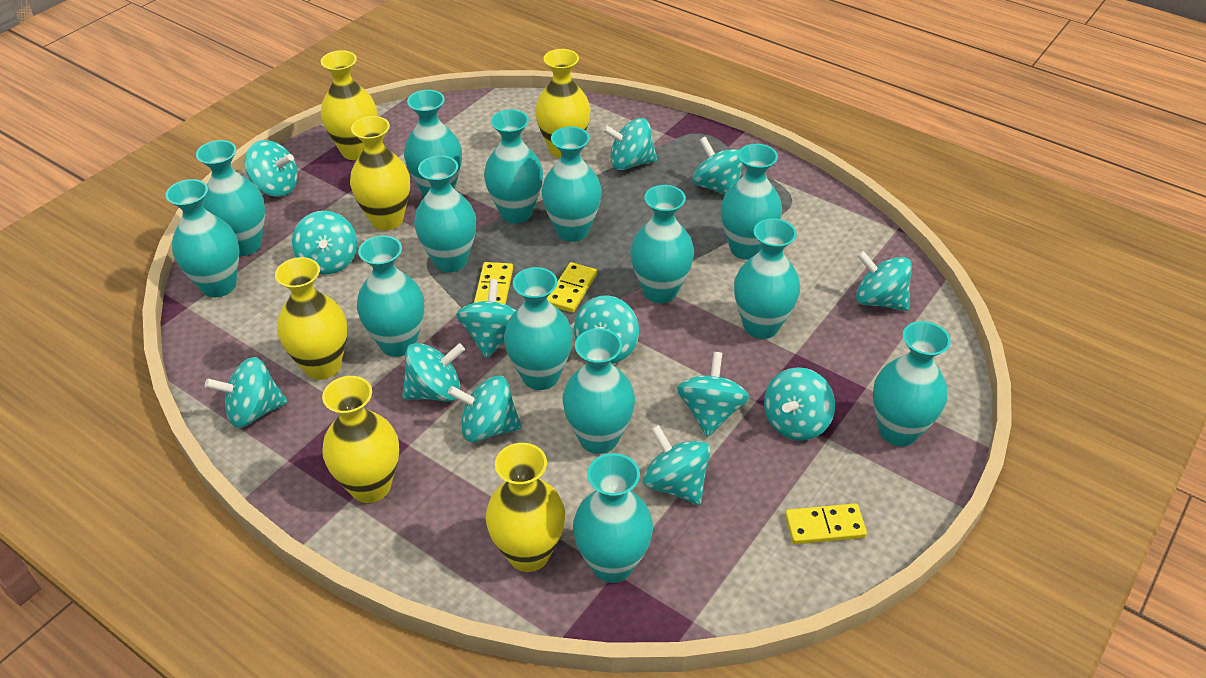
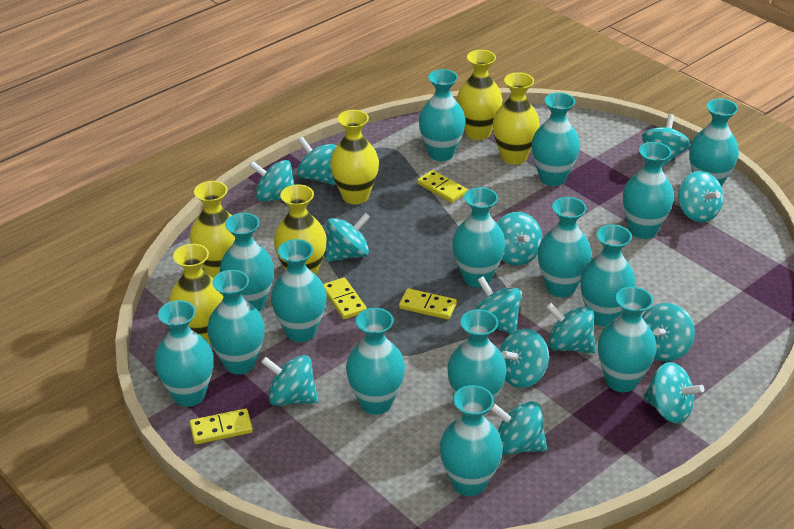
turquoise vase: [166,179,239,297] [196,140,265,256] [357,235,424,357] [404,90,462,197] [414,155,476,272] [484,109,543,223] [504,267,573,390] [542,127,602,242] [562,328,635,454] [573,453,653,583] [631,185,694,303] [721,144,782,260] [734,218,800,339] [873,321,951,446] = 14 -> [154,300,214,407] [207,270,265,374] [220,213,274,311] [271,239,327,342] [346,308,405,415] [419,69,466,161] [440,385,503,496] [447,309,507,415] [452,187,505,287] [532,92,580,186] [538,197,592,297] [580,225,636,327] [598,287,657,392] [623,142,674,239] [689,99,739,187] = 15
yellow domino: [474,262,513,304] [547,262,597,313] [785,503,867,544] = 3 -> [190,409,253,444] [323,277,367,319] [399,288,457,320] [417,170,467,203] = 4

